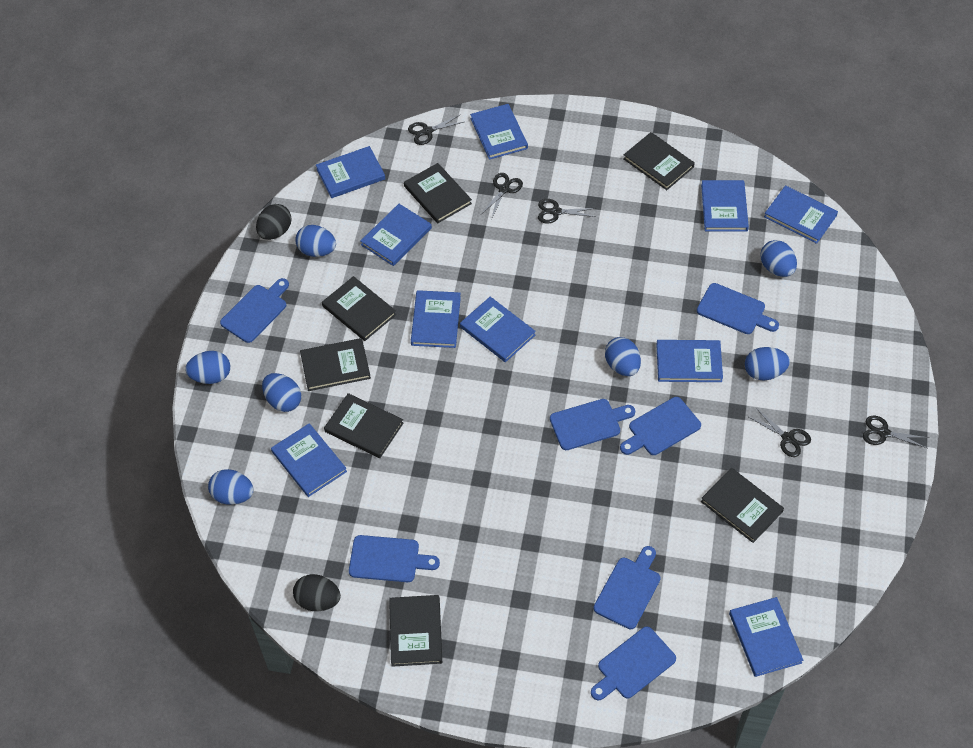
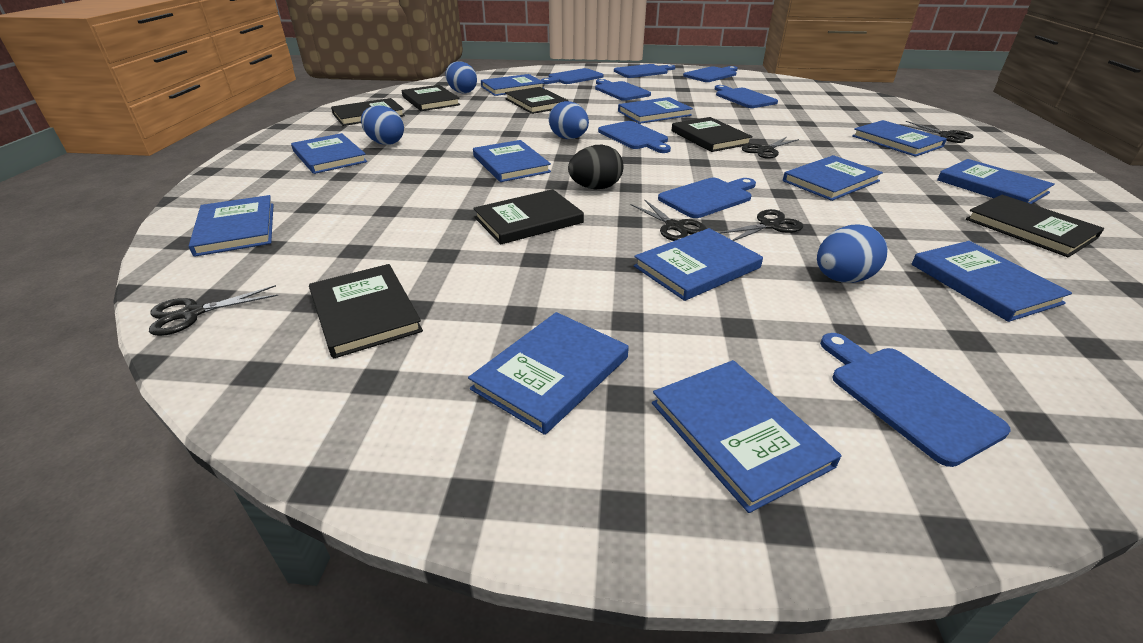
black egg: [256,204,292,240] [293,574,341,611] = 2 -> [568,145,623,189] = 1
blue book: [271,423,347,497] [316,146,385,198] [361,204,432,266] [411,290,461,348] [460,296,536,362] [470,104,528,160] [656,340,723,382] [701,180,749,232] [729,597,803,677] [764,185,838,244] = 10 -> [189,195,274,257] [291,133,367,174] [468,312,629,435] [473,140,551,182] [481,74,544,96] [618,97,693,124] [634,228,763,301] [652,360,841,513] [783,155,883,201] [852,120,947,157] [912,241,1072,322] [937,159,1055,204] = 12
blue cutting board: [220,278,289,343] [349,535,440,582] [550,399,635,450] [591,627,676,700] [594,546,660,629] [620,397,701,455] [697,283,779,334] = 7 -> [541,68,604,84] [595,79,651,101] [598,121,671,153] [614,64,675,78] [658,178,756,218] [683,66,738,82] [715,85,778,108] [820,333,1011,467] = 8
blue egg: [185,351,230,384] [208,469,254,505] [262,373,301,412] [296,225,336,257] [605,337,641,376] [745,347,790,380] [760,240,797,277] = 7 -> [361,105,404,145] [445,61,477,93] [549,101,589,139] [817,225,888,283] = 4

